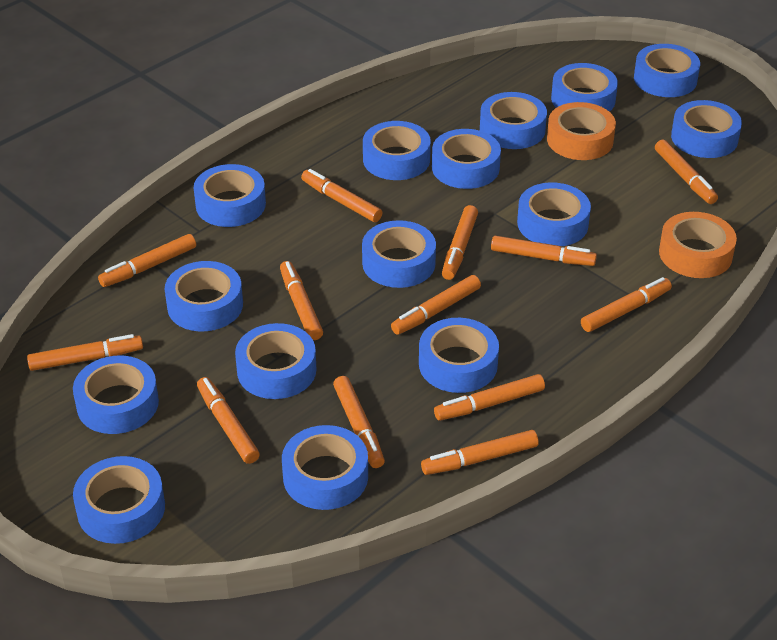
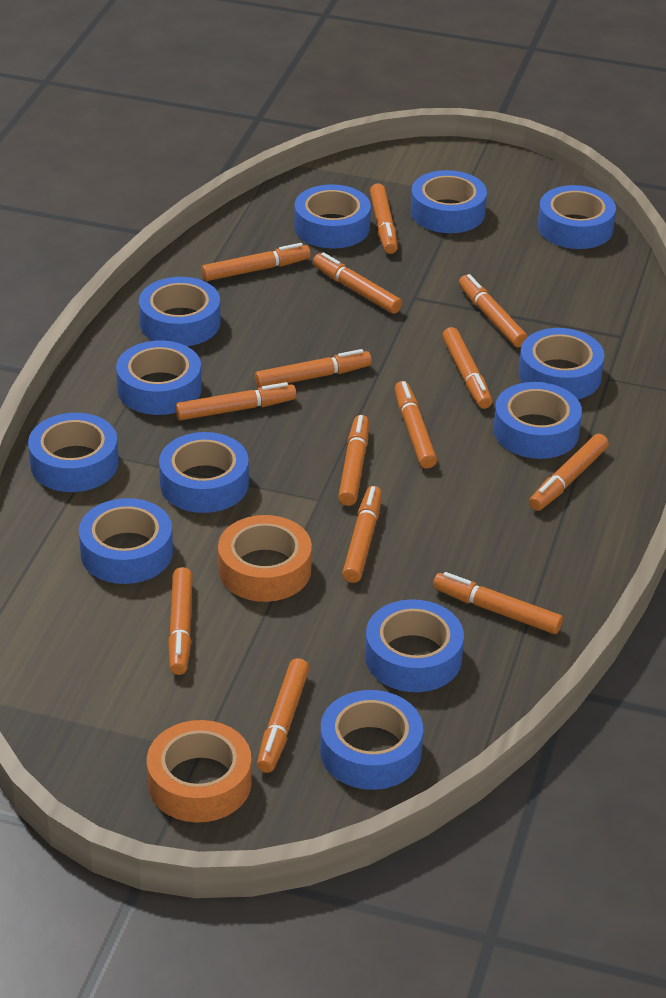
blue tape: [73,356,159,434] [73,456,165,544] [165,261,243,331] [194,164,266,227] [235,323,317,399] [282,425,368,510] [362,220,436,288] [363,121,431,180] [419,318,499,393] [432,129,501,189] [480,92,547,149] [517,182,591,246] [551,63,618,112] [634,44,700,97] [671,100,742,158] = 15 -> [28,413,119,492] [79,498,173,584] [116,340,202,415] [139,277,221,346] [159,432,249,513] [294,184,371,249] [320,690,423,790] [365,599,464,692] [411,170,487,233] [494,382,582,459] [519,328,605,399] [538,185,616,249] = 12
orange marker: [27,334,143,371] [98,234,196,287] [197,377,260,464] [280,261,323,340] [301,169,382,222] [333,376,385,468] [391,275,481,335] [421,430,539,475] [434,374,545,421] [442,205,478,280] [491,236,597,266] [581,277,672,332] [655,140,718,204] = 13 -> [168,567,193,675] [175,382,297,420] [201,243,311,281] [255,349,372,388] [257,658,309,773] [313,252,402,314] [338,415,369,506] [342,486,382,583] [370,183,398,254] [394,381,437,469] [433,572,563,634] [442,327,492,409] [459,274,528,347] [529,434,609,511] = 14

